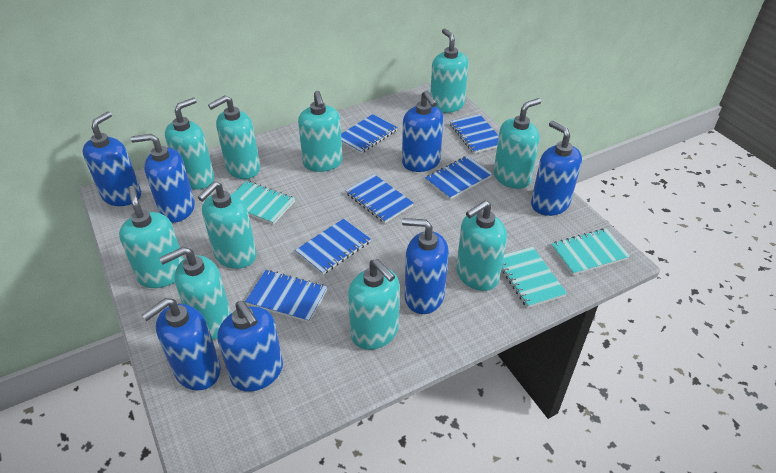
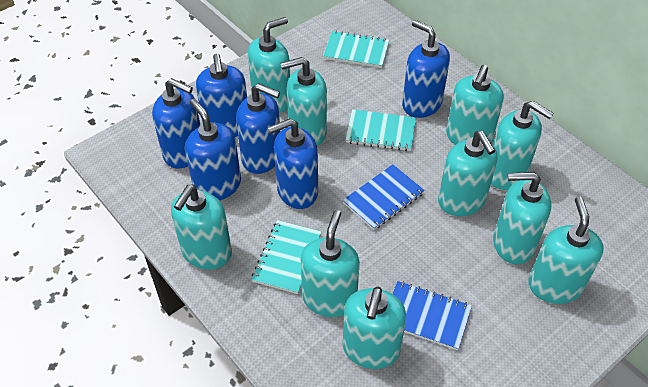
blue notebook: [245,270,327,322] [295,219,371,275] [341,114,398,154] [345,174,413,223] [425,156,493,200] [450,114,499,154] = 6 -> [343,164,425,230] [392,281,472,350] = 2
blue soap dispenser: [83,111,141,206] [131,134,195,223] [142,298,221,391] [217,301,283,392] [402,90,443,172] [402,218,449,314] [531,121,582,216] = 7 -> [152,78,200,168] [185,99,241,200] [196,54,247,137] [236,83,280,174] [268,118,318,209] [402,20,450,118] = 6

